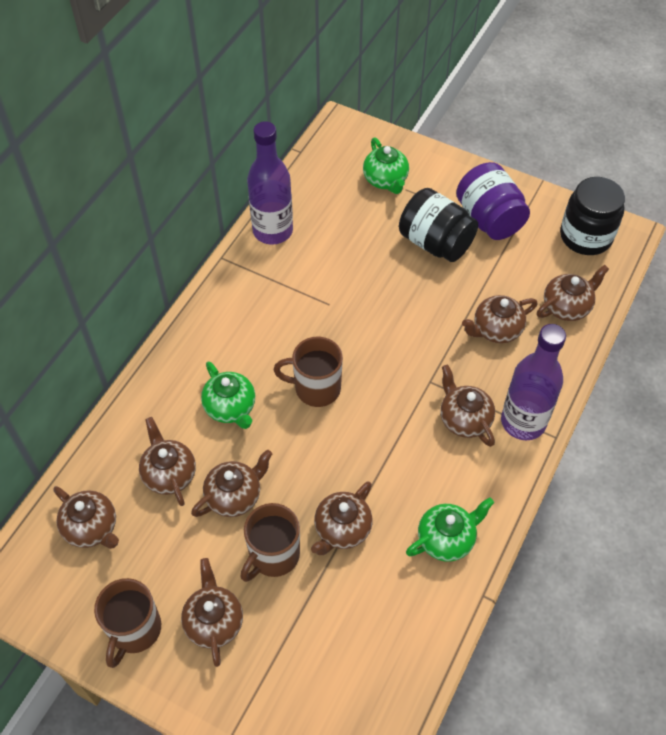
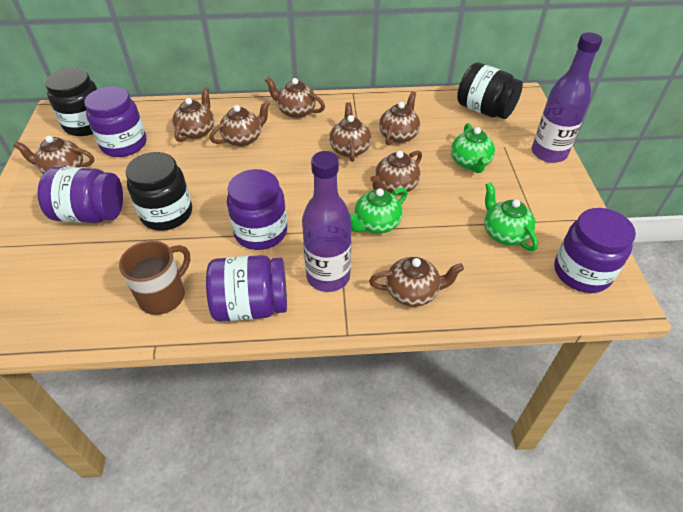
black jar: [399,188,478,262] [560,177,625,255] = 2 -> [45,68,97,136] [125,152,192,231] [457,62,523,119] = 3
brown mug: [94,578,161,668] [241,503,300,582] [274,337,343,407] = 3 -> [119,240,190,315] = 1
purple jar: [456,162,530,240] = 1 -> [38,167,123,223] [84,86,147,157] [206,255,287,322] [227,169,287,250] [554,208,636,293] = 5

